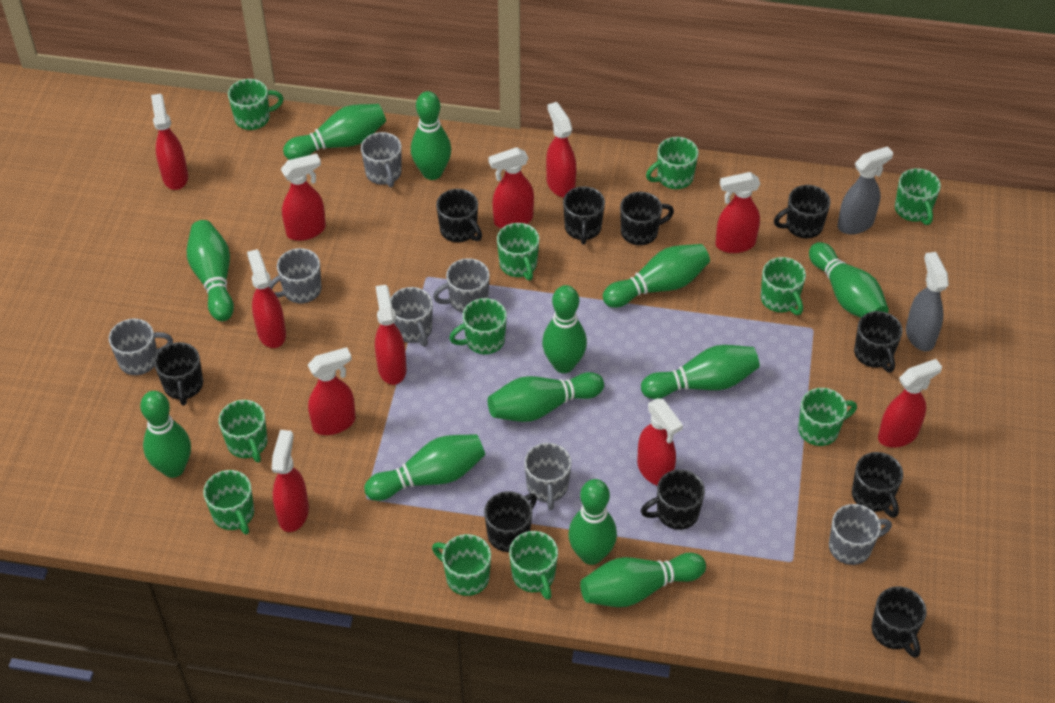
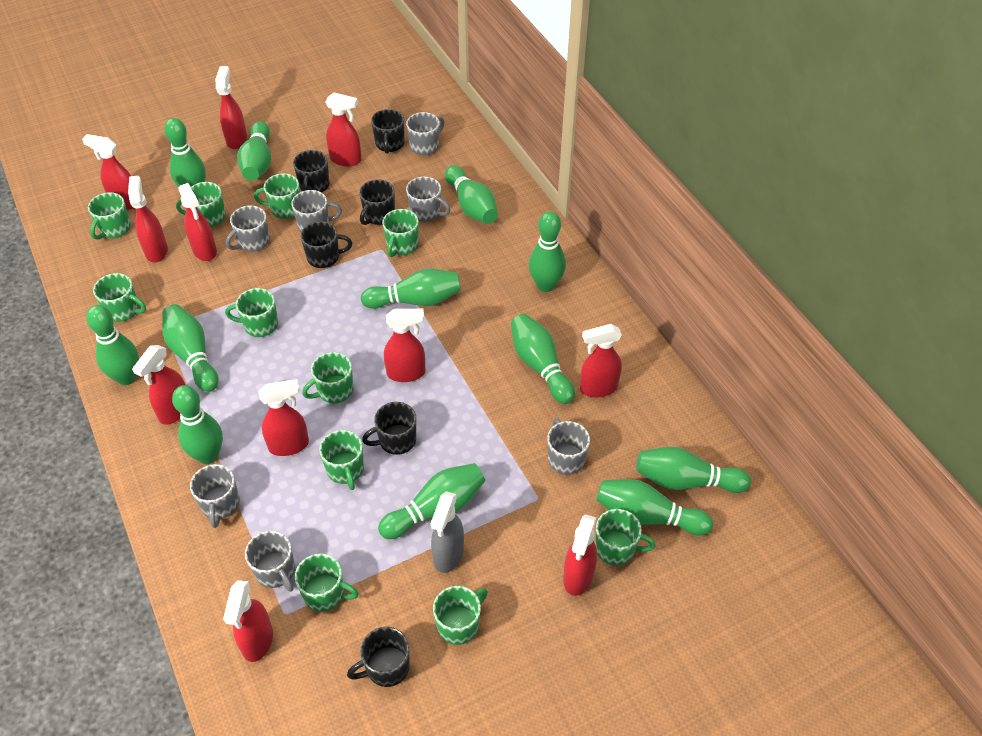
black mug: [154,342,203,406] [436,189,482,242] [484,491,537,552] [563,186,605,244] [620,192,674,245] [641,469,705,530] [774,185,831,238] [852,452,903,518] [854,311,903,373] [871,586,927,658] = 10 -> [293,150,329,193] [301,221,352,268] [347,627,410,687] [359,179,395,225] [362,402,416,455] [371,109,404,154] = 6
grey spray bottle: [837,146,893,234] [906,252,949,351] = 2 -> [431,491,464,573] = 1

